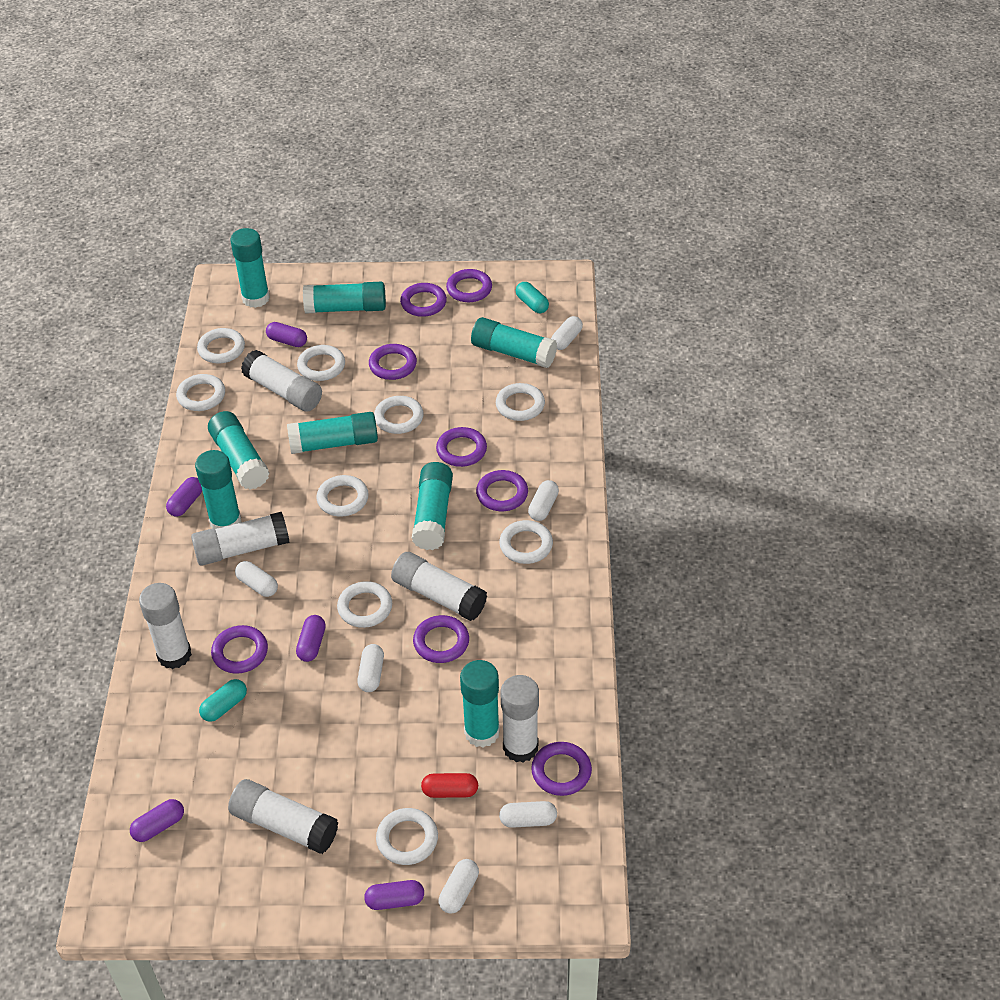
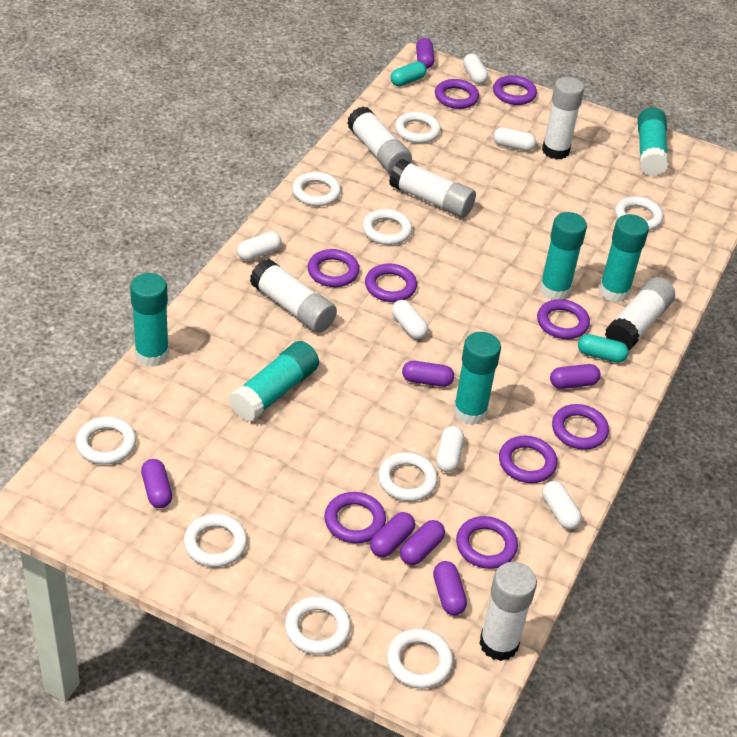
purple capsule: [130,799,184,842] [166,477,202,516] [266,322,307,347] [296,615,326,662] [364,880,424,910] = 5 -> [141,459,172,508] [370,512,415,557] [400,520,445,565] [402,361,454,387] [416,38,434,69] [433,561,467,615] [550,364,601,389] = 7
purple ring: [211,625,268,674] [369,344,417,380] [400,283,447,317] [413,615,469,663] [436,427,487,467] [446,269,492,302] [476,470,528,511] [531,742,592,796] = 8 -> [308,249,360,287] [324,492,386,543] [365,263,417,302] [435,79,479,109] [456,516,518,569] [493,75,537,105] [499,436,557,483] [537,299,590,339] [552,404,609,450] = 9
red capsule: [421,773,478,798] = 1 -> none = 0
turquoise glue stick: [195,450,241,529] [208,411,270,490] [230,228,270,308] [287,412,378,454] [303,282,386,314] [412,462,453,550] [460,660,500,747] [471,317,557,368] = 8 -> [130,273,169,367] [229,341,319,422] [453,332,501,425] [540,212,587,300] [599,214,649,302] [638,107,669,176] = 6

